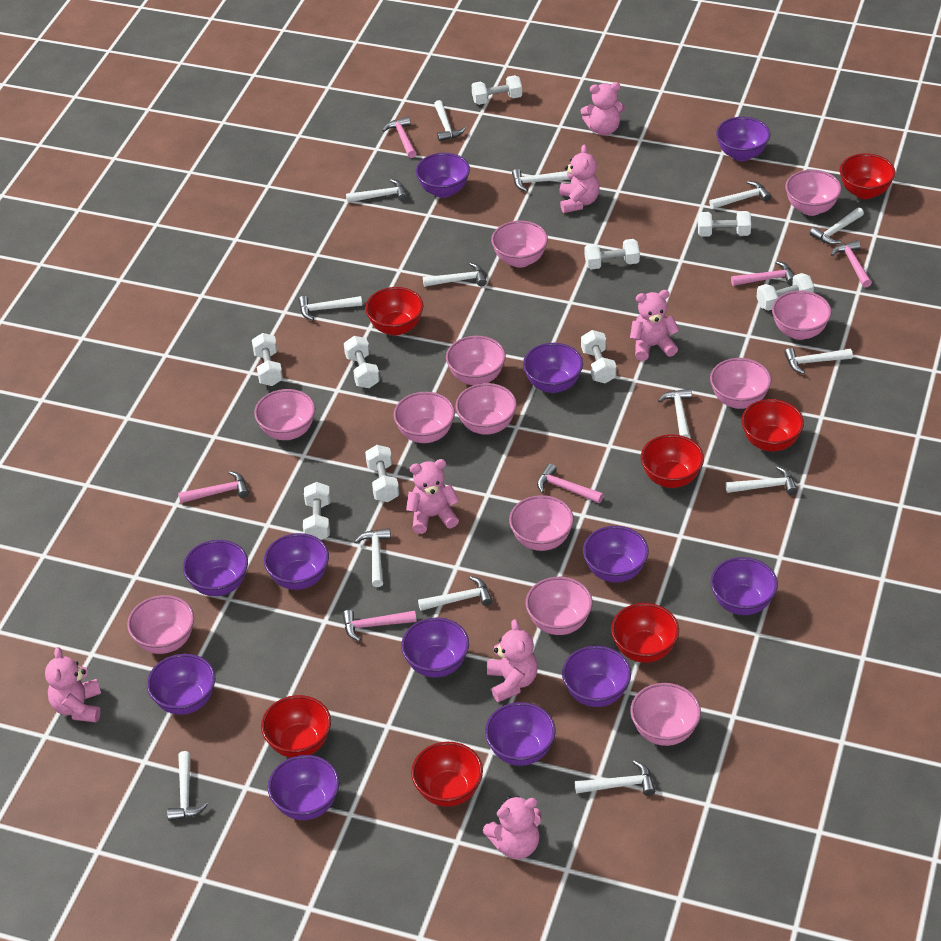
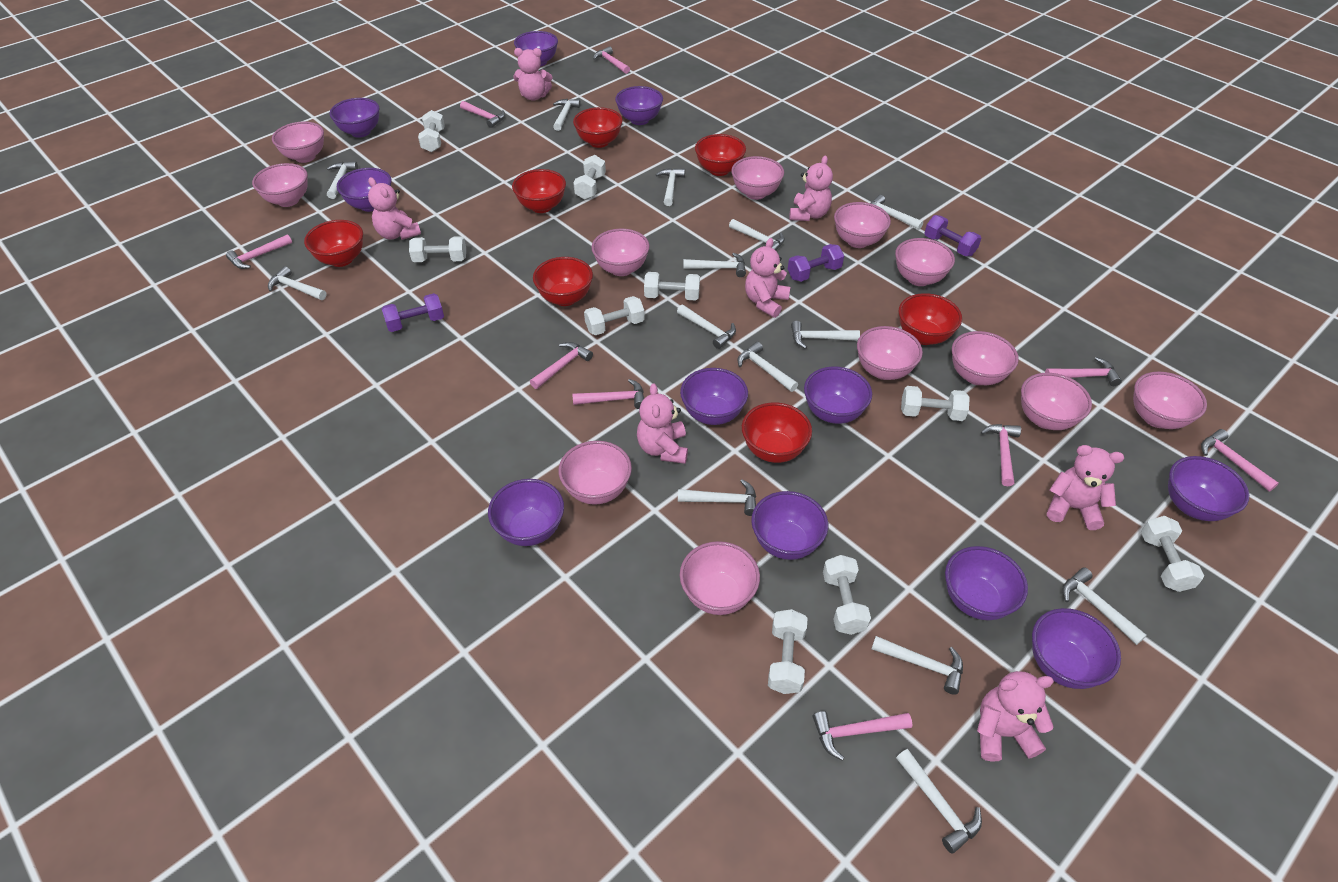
pink hammer: [178,471,249,503] [343,610,417,641] [382,117,417,158] [537,463,604,503] [731,261,794,286] [831,240,872,288] = 6 -> [226,234,292,269] [460,101,505,128] [530,342,593,389] [573,379,644,409] [593,46,630,74] [813,711,913,761] [981,424,1021,486] [1045,357,1122,386] [1201,429,1279,492] = 9
purple bowl: [147,654,215,715] [183,540,248,596] [264,533,329,590] [268,755,339,820] [401,617,469,678] [415,153,470,198] [485,702,556,766] [523,343,583,393] [562,646,631,707] [583,526,649,582] [710,557,778,615] [716,117,770,161] = 12 -> [330,98,380,138] [337,168,392,212] [488,479,564,546] [514,31,558,67] [615,86,663,125] [680,368,748,425] [751,491,828,560] [804,367,872,424] [945,546,1028,620] [1032,608,1121,689] [1168,456,1249,521] = 11
purple dumbbell: none = 0 -> [382,293,444,332] [788,244,844,282] [924,215,981,256] = 3

